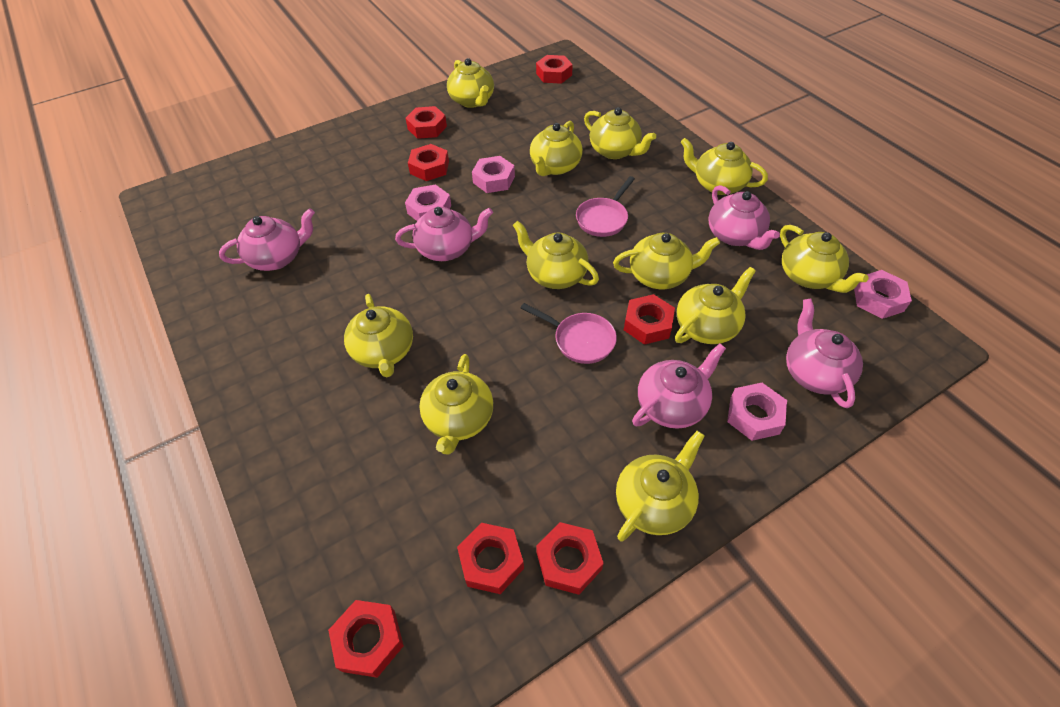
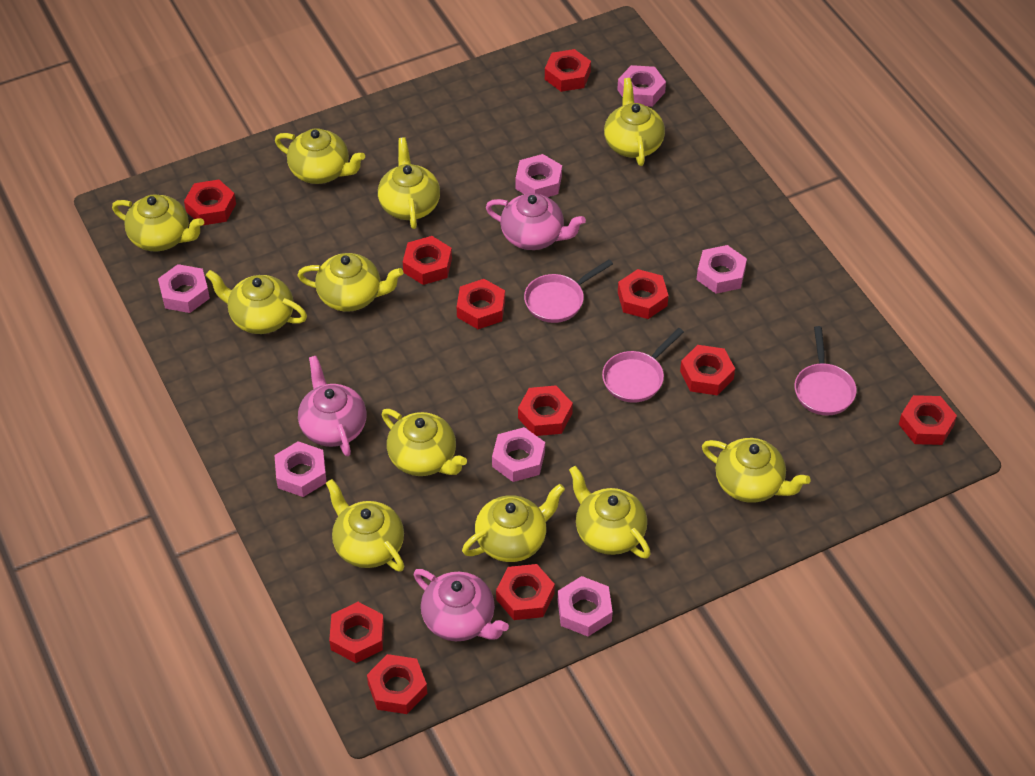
pink nut: [405,184,451,221] [472,156,515,193] [727,383,787,441] [854,270,912,319] = 4 -> [158,264,210,313] [275,441,327,497] [492,427,545,482] [515,154,562,197] [558,576,613,636] [617,65,666,107] [696,245,747,294] = 7
pink pan: [521,303,617,364] [576,176,635,237] = 2 -> [524,259,613,323] [602,328,684,403] [795,326,857,416] = 3
pink teapot: [219,208,315,271] [395,207,493,261] [632,344,726,429] [709,185,780,250] [786,299,863,408] = 5 -> [298,356,367,457] [414,569,509,641] [486,193,586,250] = 3
red nut: [328,600,404,678] [406,106,447,139] [408,144,449,181] [457,523,524,594] [536,55,573,84] [536,522,604,595] [624,294,675,345] = 7 -> [184,180,236,226] [329,602,384,663] [367,654,427,714] [403,236,452,285] [457,279,505,329] [496,564,555,620] [518,385,573,436] [545,49,591,92] [618,269,669,319] [680,345,735,395] [899,395,957,445] = 11

